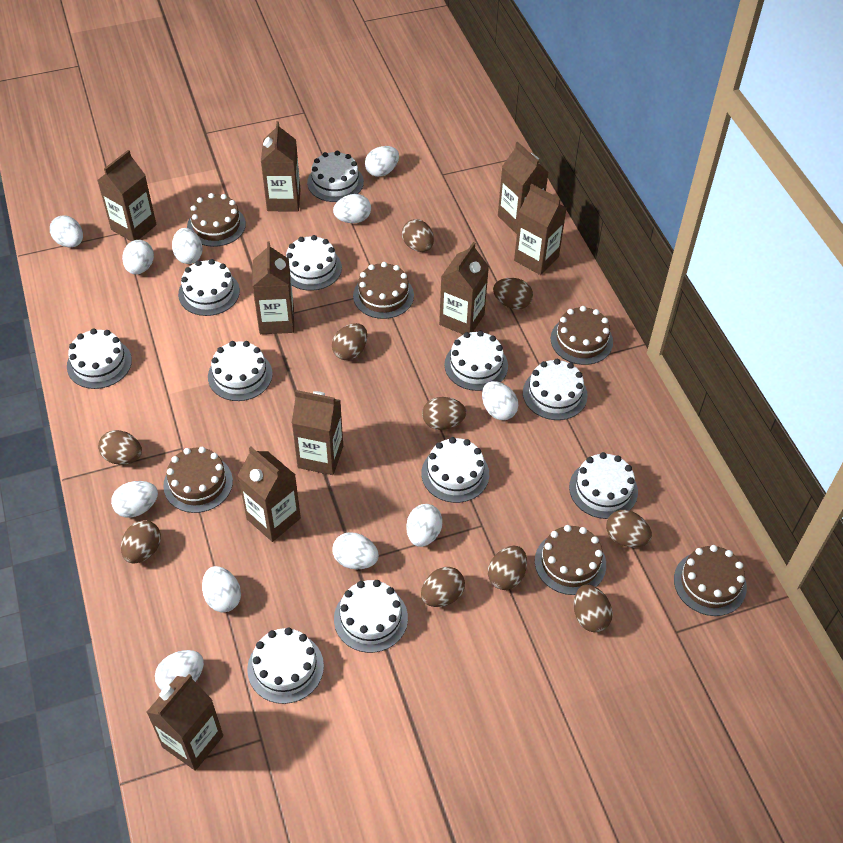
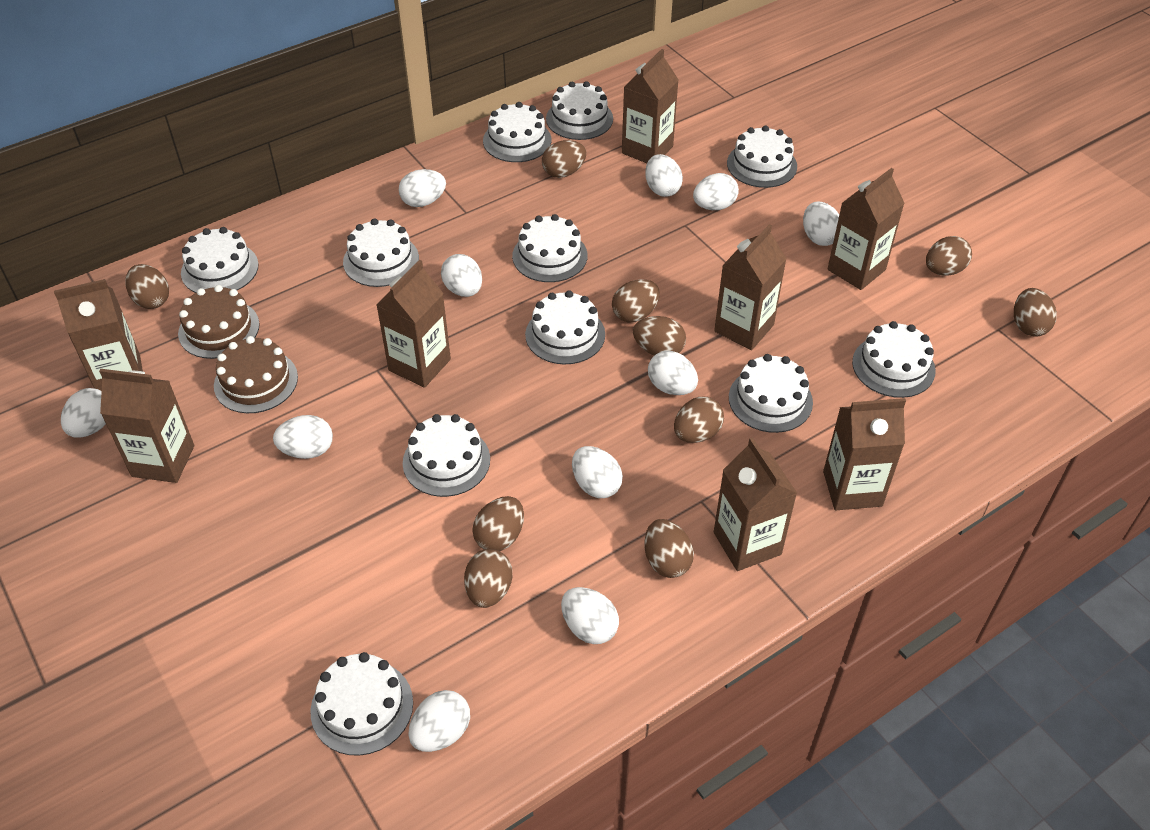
brown cake: [163,447,233,513] [187,193,246,247] [353,262,414,319] [535,525,606,595] [551,306,613,365] [674,545,747,616] = 6 -> [178,285,260,359] [214,336,298,413] = 2
brown carton: [97,150,157,241] [146,674,223,771] [237,447,301,542] [252,242,294,334] [261,121,301,211] [292,390,343,475] [439,242,489,335] [498,142,549,234] [514,184,566,275] = 9 -> [54,279,143,391] [99,369,194,483] [377,260,451,388] [622,49,679,163] [714,224,787,350] [714,437,797,571] [823,398,906,510] [828,168,905,290] = 8

